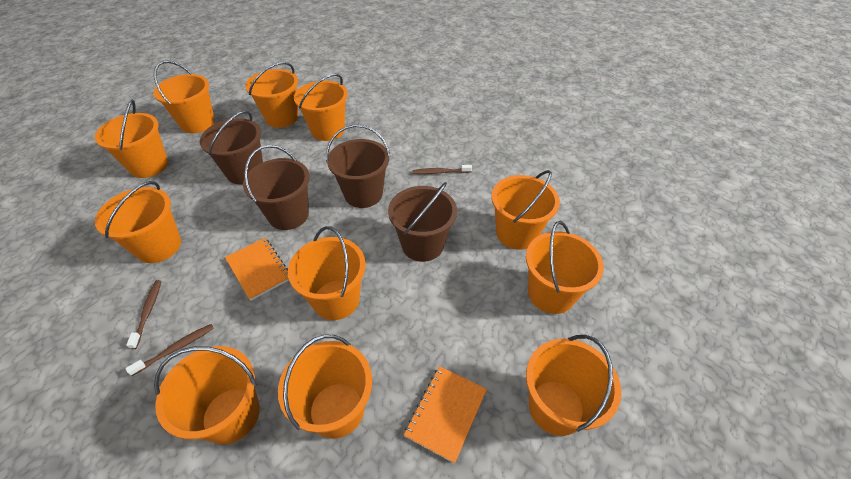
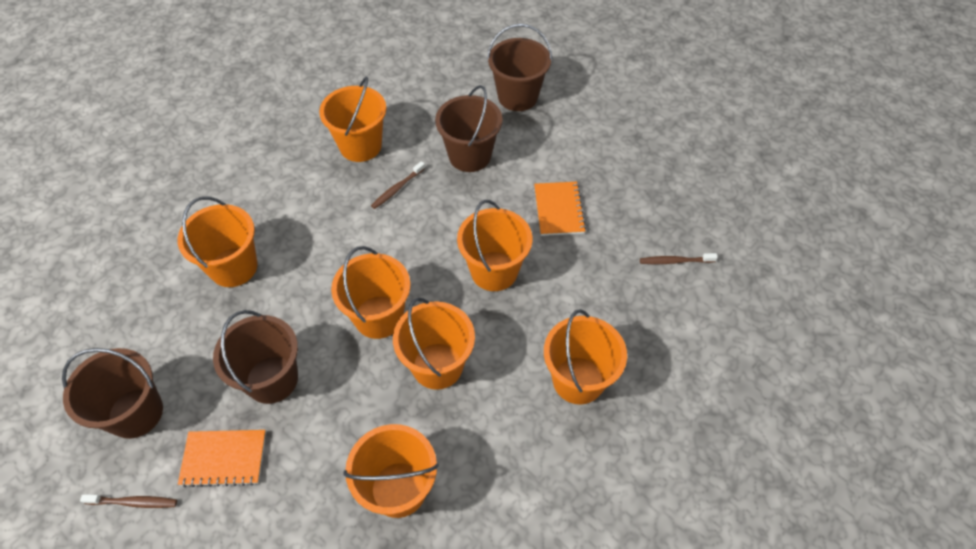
orange bucket: [95,100,168,178] [95,181,181,263] [153,61,215,133] [154,346,260,444] [245,62,298,128] [278,335,372,439] [288,226,366,320] [294,74,348,141] [491,170,560,250] [526,221,604,314] [526,335,621,436] = 11 -> [177,196,258,287] [319,77,386,162] [331,246,410,339] [343,424,439,518] [393,298,475,390] [457,200,532,291] [544,309,627,404] = 7

